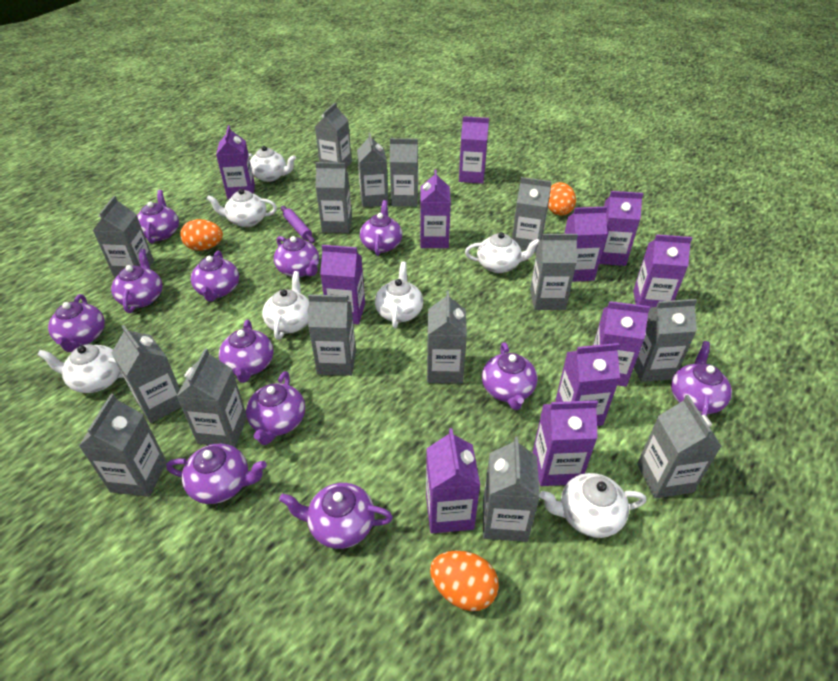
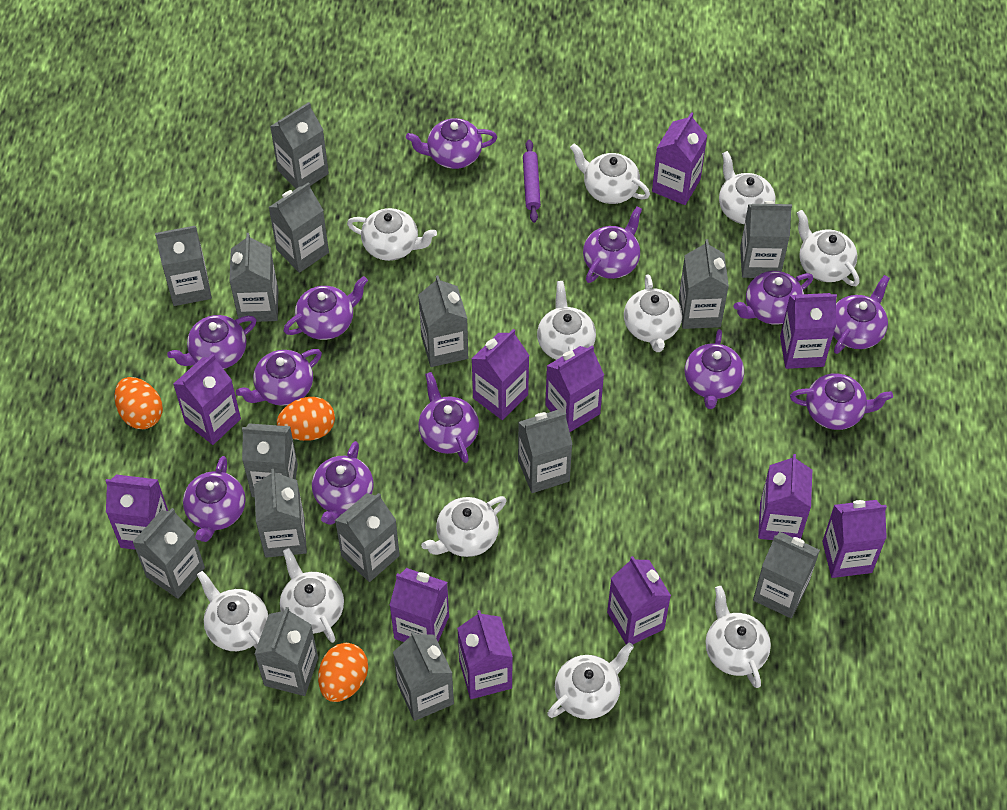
white teapot: [37,344,124,393] [206,189,277,227] [248,146,296,182] [262,271,309,340] [375,261,423,328] [465,232,540,273] [540,473,646,538] = 7 -> [197,571,268,651] [280,548,344,643] [347,208,437,261] [421,496,507,557] [537,281,596,360] [547,643,634,719] [570,143,650,204] [624,274,682,352] [706,586,771,688] [719,151,775,224] [797,210,859,286] = 11

